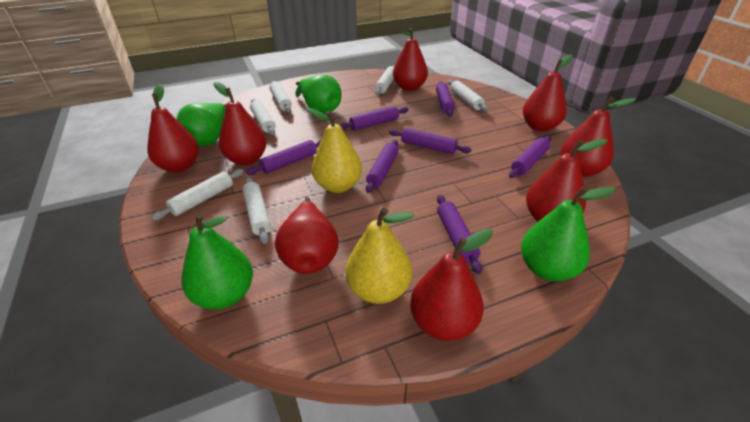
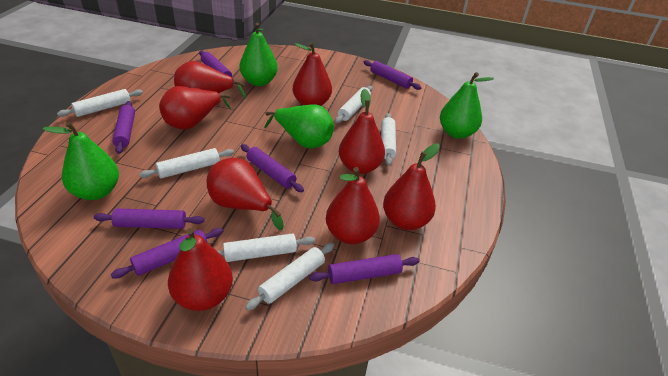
yellow pear: [307,108,362,193] [345,208,415,304] = 2 -> none = 0

